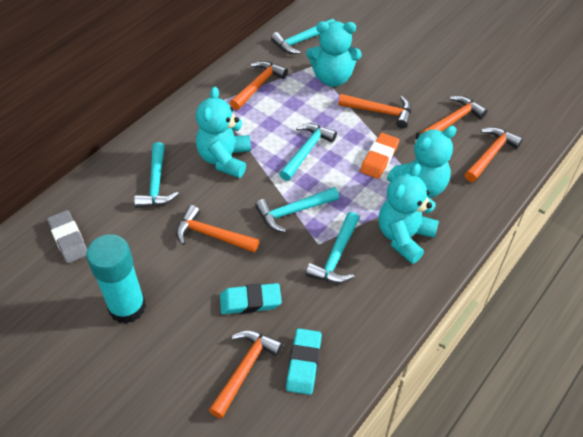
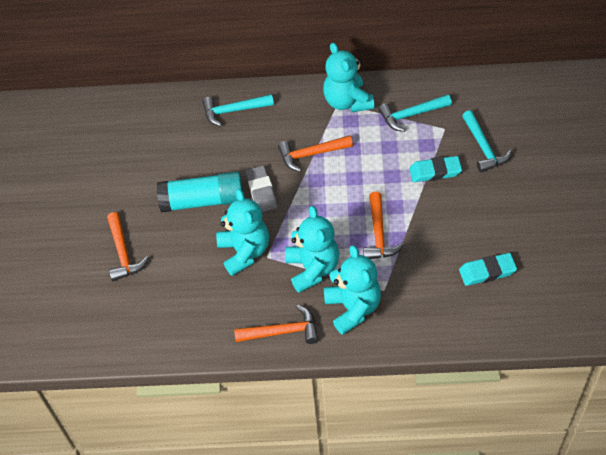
orange eraser: [360,133,399,179] = 1 -> none = 0
orange hammer: [176,205,259,252] [209,331,283,419] [230,61,288,110] [338,94,411,128] [421,96,488,134] [465,127,523,182] = 6 -> [107,212,149,281] [234,305,319,344] [278,135,353,172] [363,192,404,259] = 4
turquoise hammer: [134,142,179,208] [255,187,339,233] [271,19,335,54] [279,123,337,181] [306,212,359,284] = 5 -> [202,94,274,126] [378,94,452,132] [462,110,512,172] = 3

